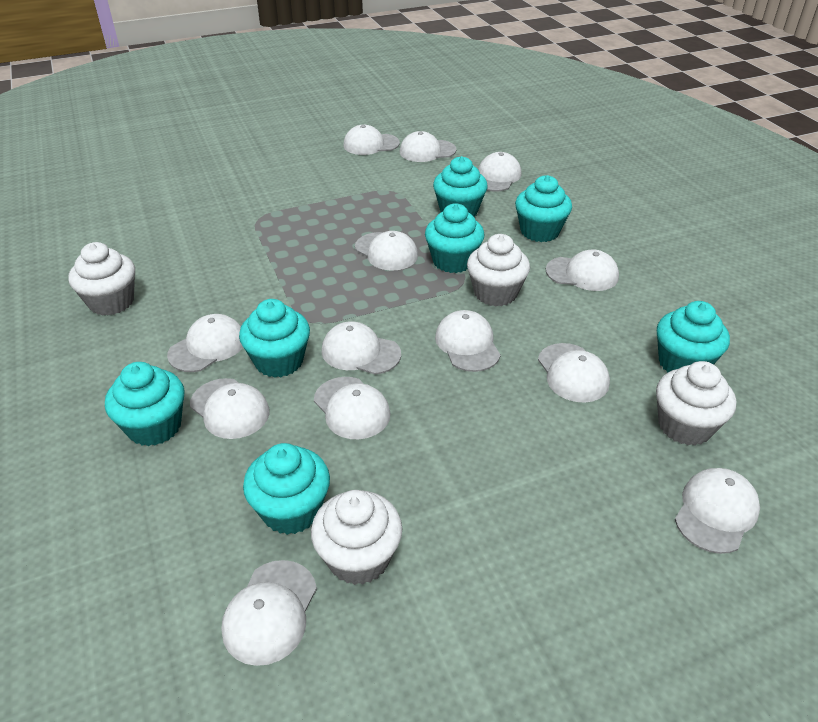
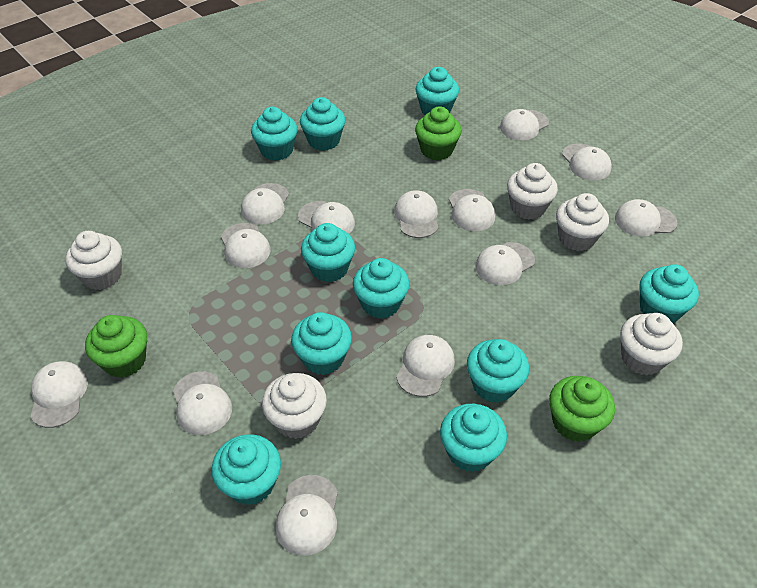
green cupcake: none = 0 -> [85,315,147,378] [415,106,462,161] [549,376,615,442] = 3
turquoise cupcake: [105,362,184,446] [239,299,310,378] [243,443,330,535] [425,203,484,273] [433,156,487,217] [515,175,572,242] [657,301,730,373] = 7 -> [211,434,281,505] [251,107,298,161] [291,312,352,375] [300,97,346,151] [301,223,355,282] [353,258,409,319] [416,67,459,115] [440,404,507,472] [467,339,529,403] [639,264,699,323] = 10
white cupcake: [68,242,135,316] [311,490,402,585] [467,234,530,306] [656,361,736,446] = 4 -> [65,231,122,290] [262,373,327,439] [507,163,558,220] [556,193,609,251] [620,313,683,376] = 5

